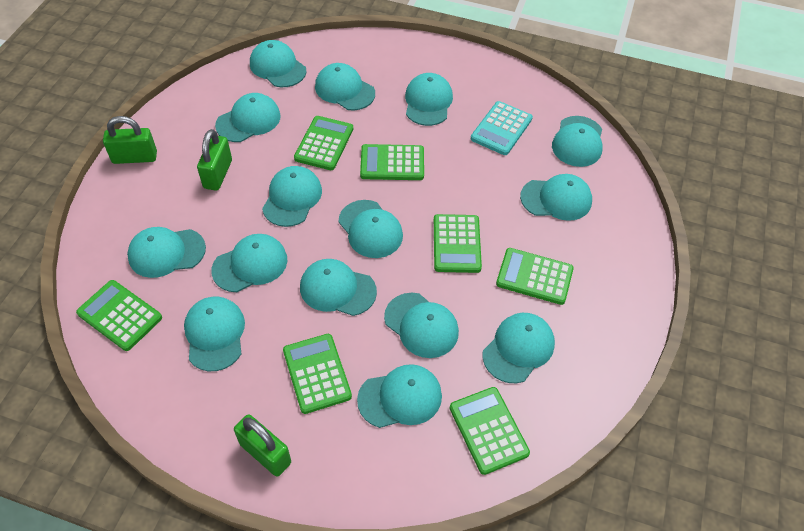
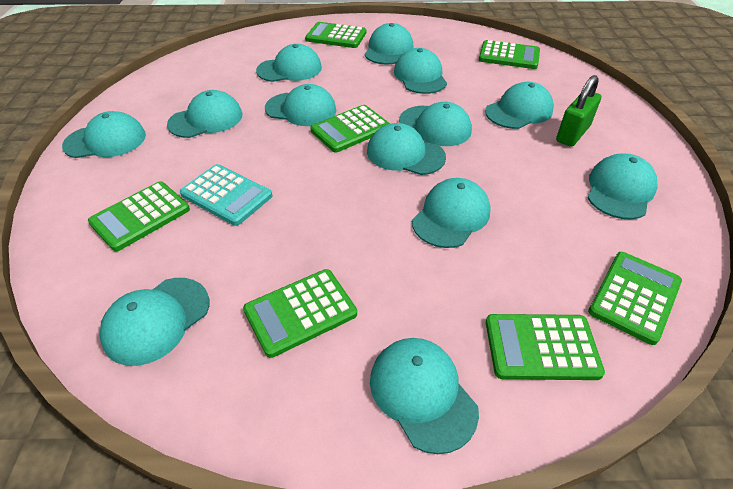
green padlock: [103,116,157,164] [197,129,232,191] [234,414,291,477] = 3 -> [556,75,601,147] = 1
turquoise cap: [127,227,206,278] [184,297,245,371] [211,234,287,292] [215,93,281,142] [250,40,306,87] [262,166,322,227] [300,259,377,316] [315,63,375,110] [339,200,403,258] [357,364,442,428] [384,293,459,358] [405,73,453,126] [483,313,555,383] [520,174,592,221] [552,116,603,167] = 15 -> [62,111,146,158] [99,278,209,366] [167,90,242,138] [256,44,322,82] [265,84,336,126] [364,23,414,65] [367,123,446,175] [370,338,479,454] [394,48,447,94] [399,102,472,146] [412,178,491,248] [485,82,554,129] [587,153,658,219] = 13

